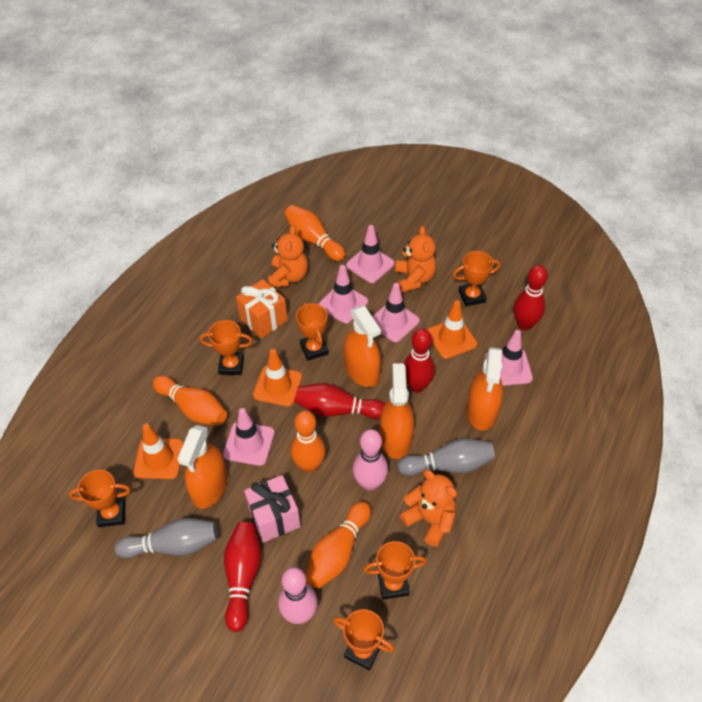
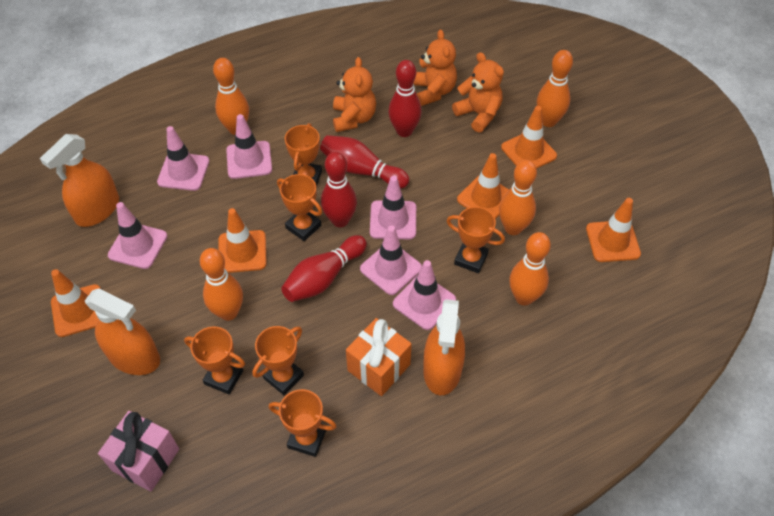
grey bowling pin: [115,518,218,558] [397,438,495,476] = 2 -> none = 0
orange bowling pin: [153,375,227,425] [284,205,345,261] [291,411,326,473] [306,502,371,588] = 4 -> [200,248,243,321] [213,58,249,135] [499,160,537,235] [509,232,551,305] [537,50,573,127] = 5
orange spray bottle: [177,425,227,509] [344,305,381,387] [380,364,414,459] [467,347,503,431] = 4 -> [40,134,119,227] [85,288,160,375] [423,299,465,395] = 3
orange traffic cone: [134,424,183,479] [253,349,302,407] [428,300,477,359] = 3 -> [51,269,101,337] [218,208,267,273] [457,153,509,219] [501,106,557,169] [586,198,641,262] = 5
pink bowling pin: [278,567,318,624] [353,429,388,491] = 2 -> none = 0
pink traffic cone: [223,408,275,466] [319,265,368,324] [346,225,395,283] [372,283,420,342] [485,330,533,386] = 5 -> [108,202,168,269] [157,126,209,191] [226,114,272,179] [360,226,422,295] [370,176,416,239] [393,260,456,330] = 6

